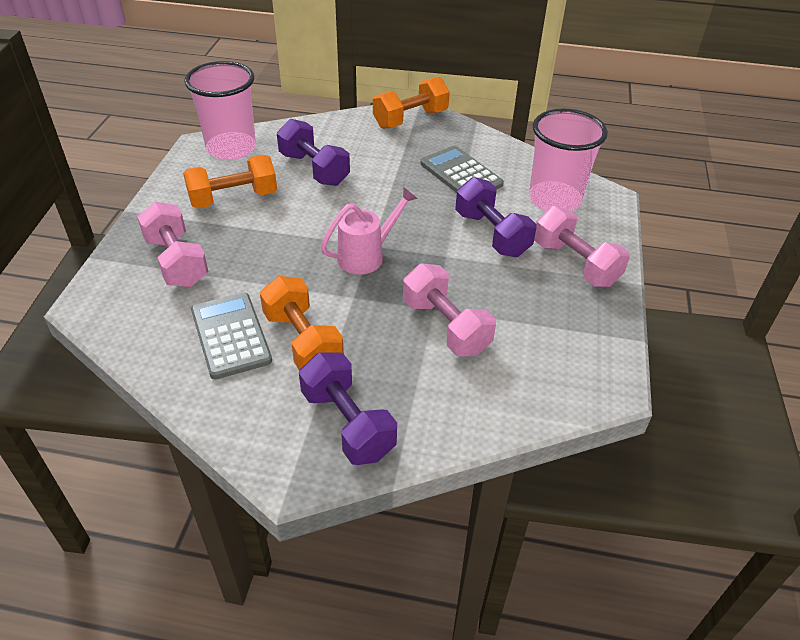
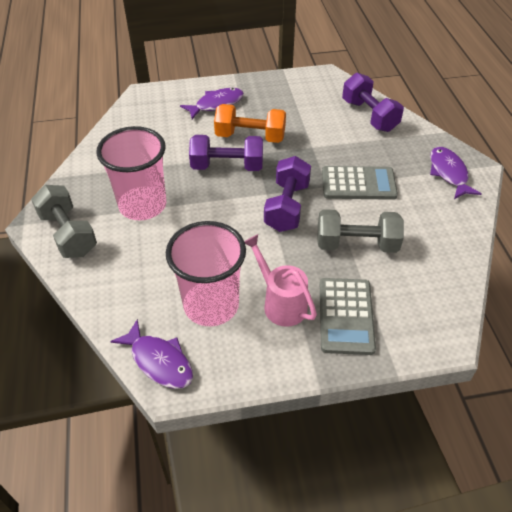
grey dumbbell: none = 0 -> [31,185,97,258] [317,209,404,253] = 2
orange dumbbell: [183,155,277,209] [260,276,344,370] [373,77,450,129] = 3 -> [214,104,286,143] = 1
pink dumbbell: [137,201,208,287] [403,263,496,356] [534,206,630,287] = 3 -> none = 0
purple fish: none = 0 -> [110,319,193,389] [180,88,244,119] [430,147,482,199] = 3

